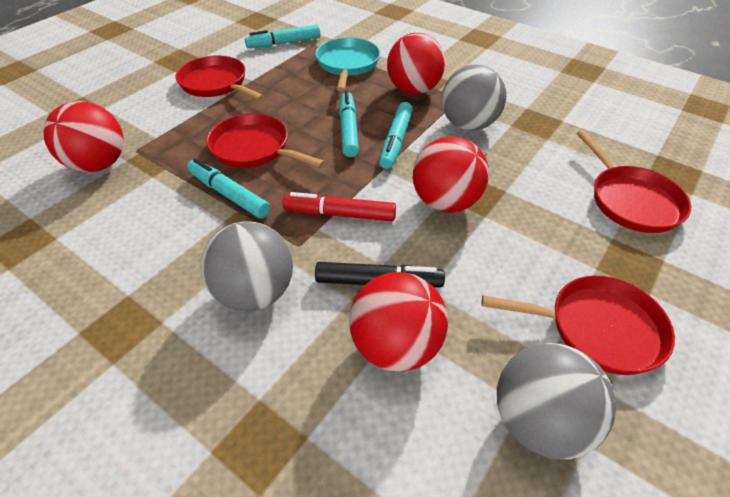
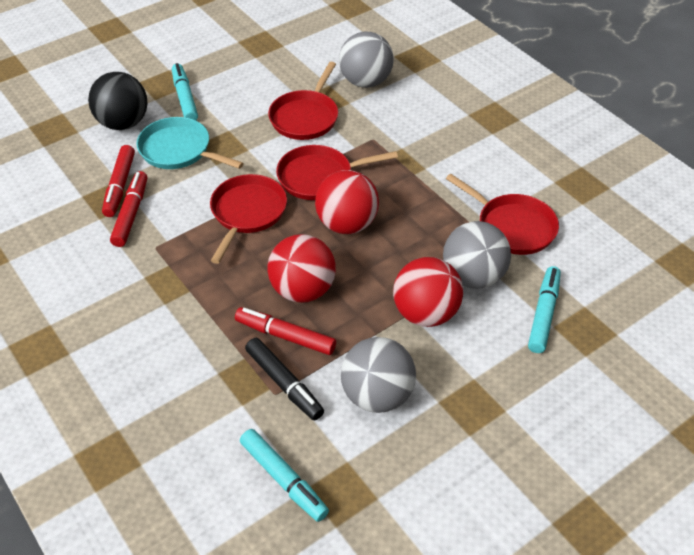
black ball: none = 0 -> [88,72,147,130] = 1
red ball: [44,101,124,172] [349,272,448,372] [387,33,445,95] [413,136,489,212] = 4 -> [267,234,336,303] [315,170,379,234] [393,257,463,327] = 3
red marker: [282,192,396,221] = 1 -> [102,145,135,217] [110,171,147,247] [235,307,336,355] = 3
turquoise marker: [187,158,270,218] [245,24,320,48] [339,91,359,157] [379,102,413,169] = 4 -> [172,63,198,120] [240,429,329,522] [528,266,561,353] = 3

